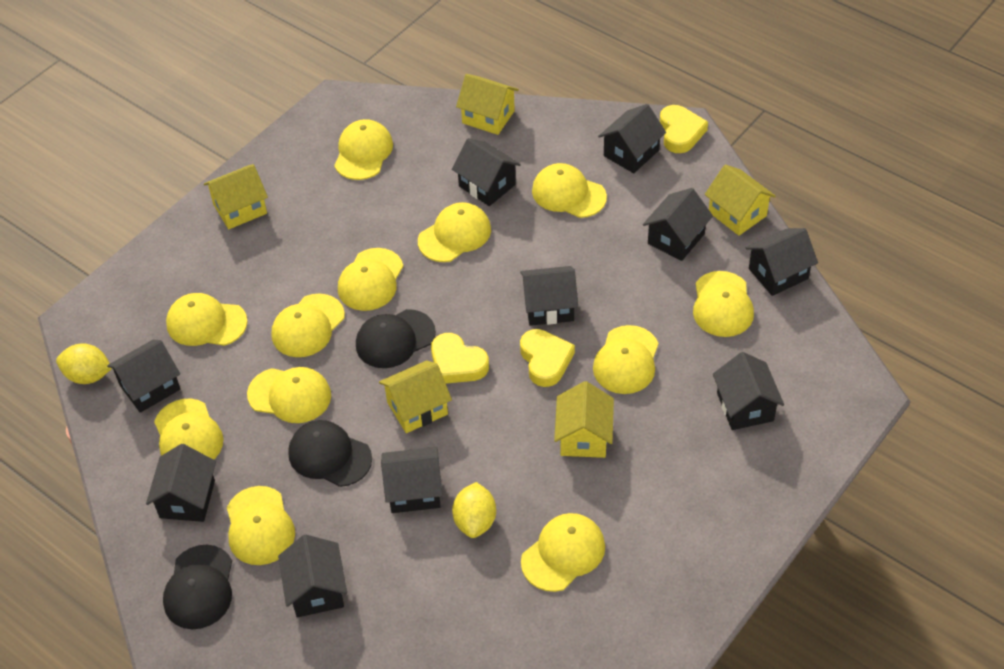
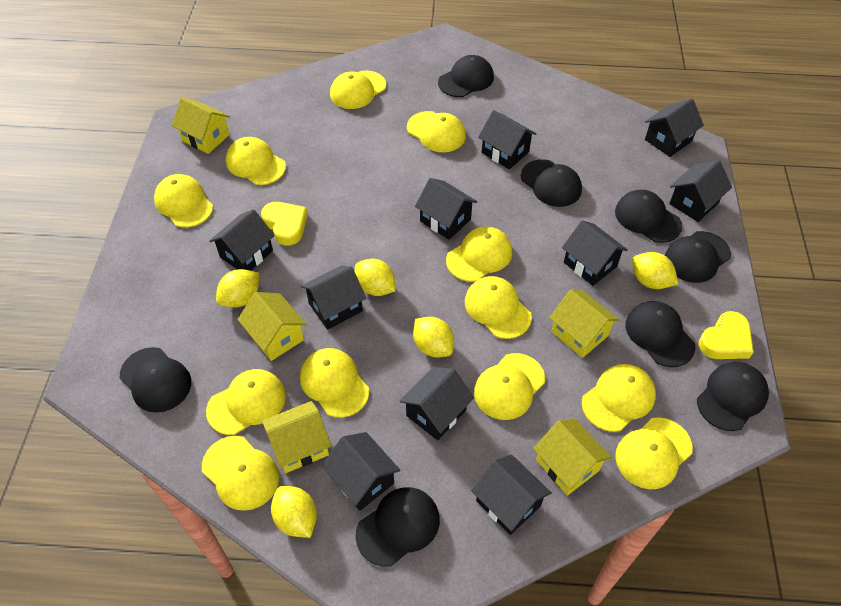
black cap: [163,545,232,629] [288,420,372,487] [356,309,436,368] = 3 -> [120,347,191,413] [355,487,440,567] [438,55,494,97] [521,159,582,207] [615,190,682,243] [626,301,695,367] [665,231,731,283] [697,362,769,431] = 8
yellow heart: [431,333,489,384] [520,329,575,387] [660,105,708,153] = 3 -> [261,202,308,246] [699,311,754,359] = 2
yellow lemon: [56,343,112,384] [452,482,496,538] = 2 -> [216,269,259,308] [271,486,317,538] [355,259,395,296] [413,317,454,358] [632,252,678,289] = 5

